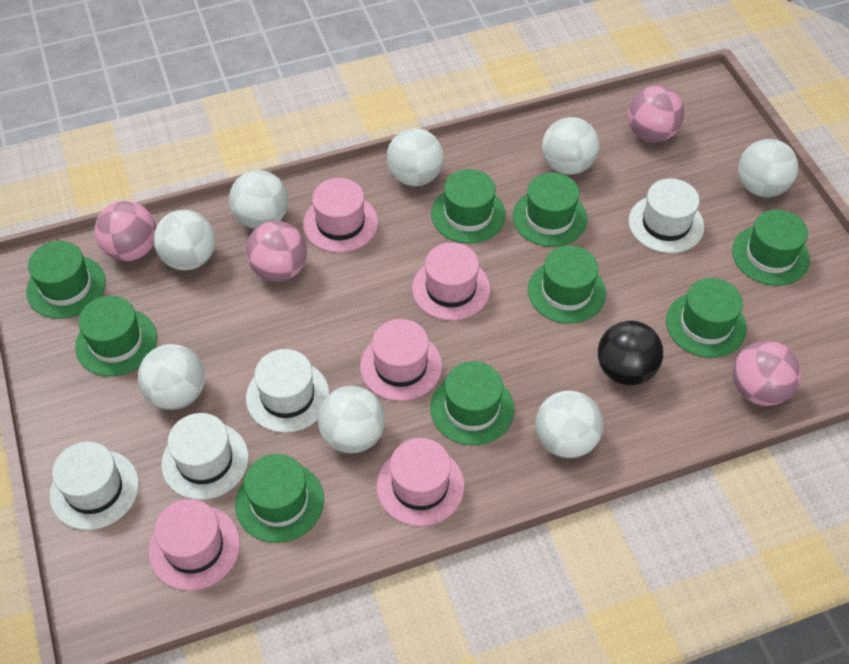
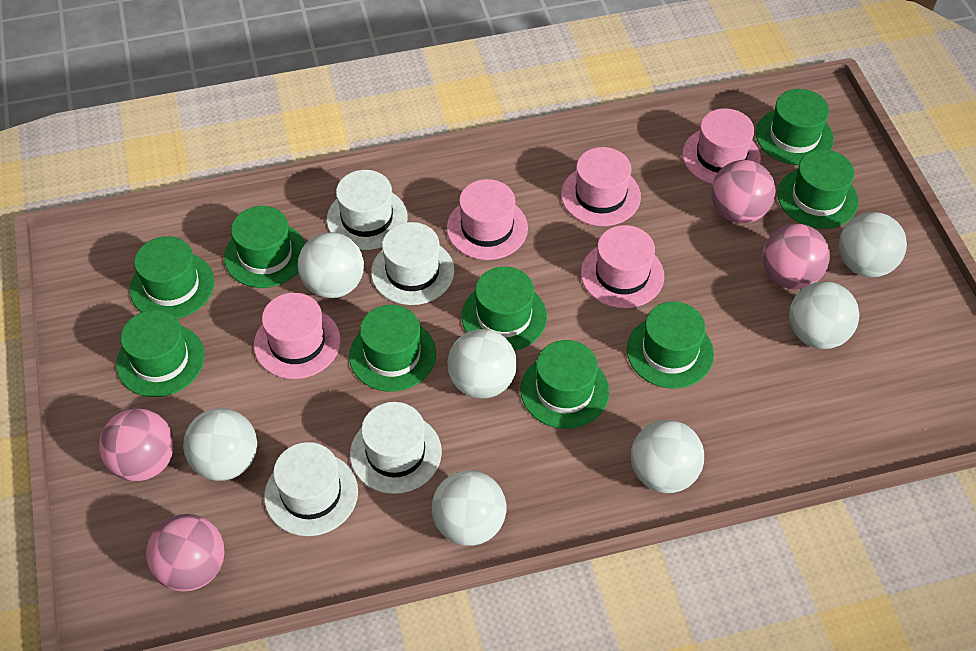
black ball: [598,321,663,385] = 1 -> none = 0
white ball: [138,344,205,410] [154,210,216,270] [229,170,288,229] [318,386,385,454] [387,128,444,186] [535,391,604,458] [542,117,599,175] [738,139,798,197] = 8 -> [183,408,257,481] [298,232,364,298] [432,470,506,546] [447,329,517,398] [631,420,704,493] [789,281,859,349] [839,212,907,277] = 7

